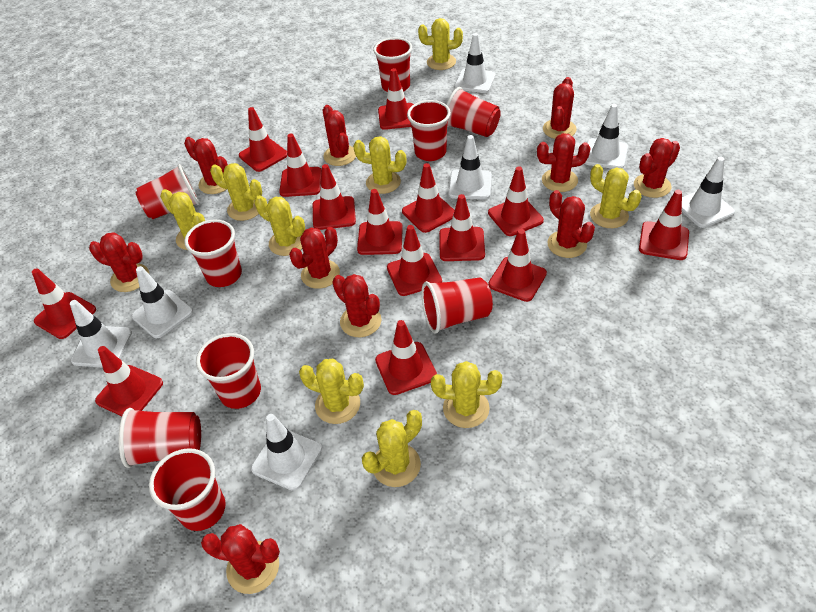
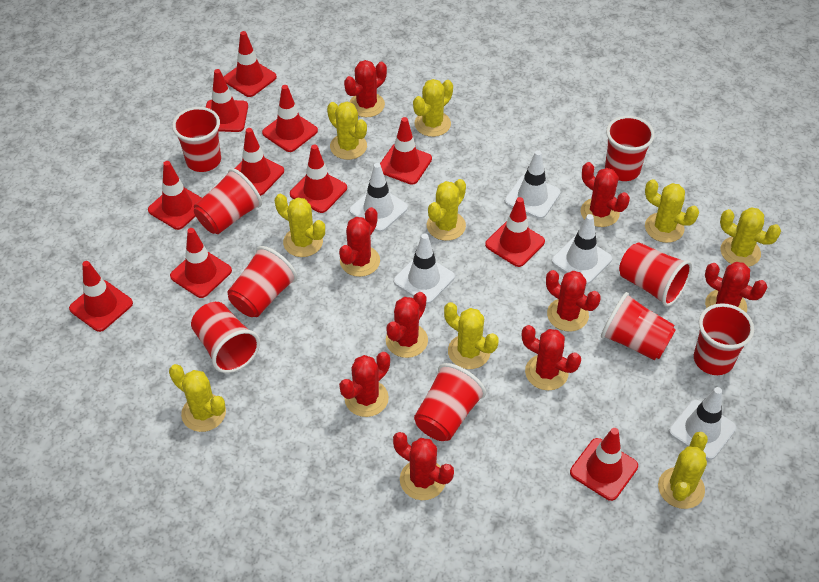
red cactus: [89,232,149,292] [184,137,228,194] [201,524,280,594] [289,227,340,289] [323,105,356,166] [333,274,382,337] [537,133,591,192] [543,77,577,139] [547,190,595,258] [634,138,680,198] = 10 -> [339,207,380,277] [339,352,390,417] [344,60,387,117] [386,292,428,358] [393,432,454,500] [522,325,581,390] [546,270,601,332] [581,162,630,227] [705,262,767,312] = 9
red traffic cone: [32,268,96,339] [95,346,163,416] [239,107,287,172] [279,134,322,197] [313,164,356,230] [357,189,403,255] [375,320,437,395] [378,68,414,130] [387,225,442,296] [402,163,455,233] [439,194,485,261] [488,166,544,236] [488,229,547,302] [639,190,689,260] = 14 -> [69,261,133,332] [148,161,202,230] [170,228,232,298] [205,69,248,132] [224,31,277,97] [234,128,284,196] [262,85,318,152] [290,144,347,213] [380,117,432,185] [485,197,545,267] [570,428,638,501] = 11
white traffic cone: [70,300,132,368] [132,266,193,338] [251,414,322,491] [448,135,492,200] [454,33,495,93] [584,104,628,169] [682,157,735,228] = 7 -> [349,163,408,232] [394,233,455,304] [505,150,561,219] [552,214,612,284] [669,387,736,460] = 5

